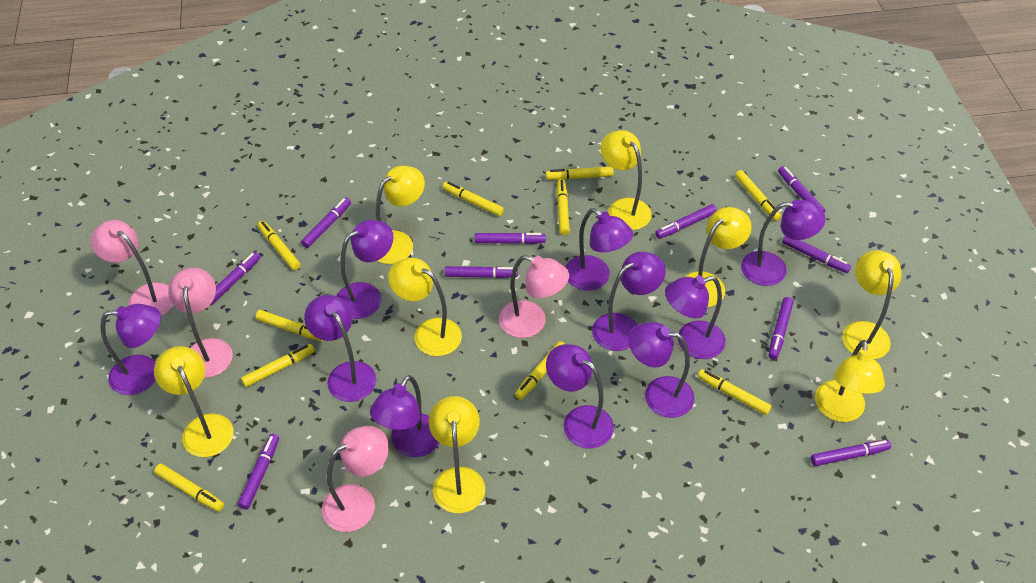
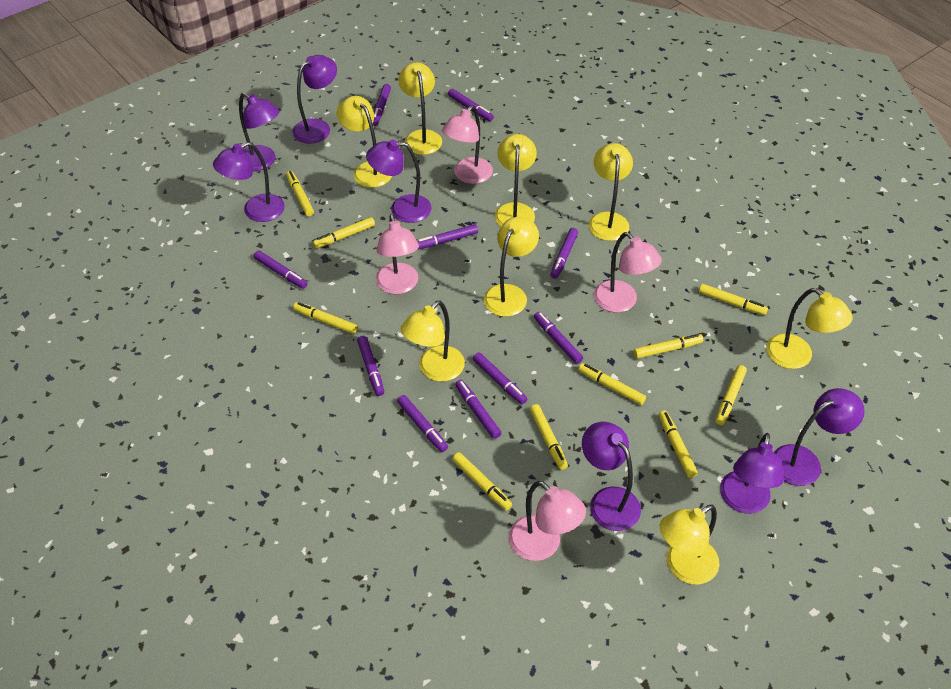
purple lamp: [100,304,161,395] [304,295,377,402] [337,220,393,319] [370,375,439,457] [546,344,614,449] [566,208,633,291] [592,252,666,351] [628,322,694,418] [665,276,726,359] [741,200,825,286] = 10 -> [213,142,285,222] [239,92,279,171] [293,55,337,144] [366,140,431,223] [582,422,641,531] [720,433,784,514] [774,388,865,486] = 7

